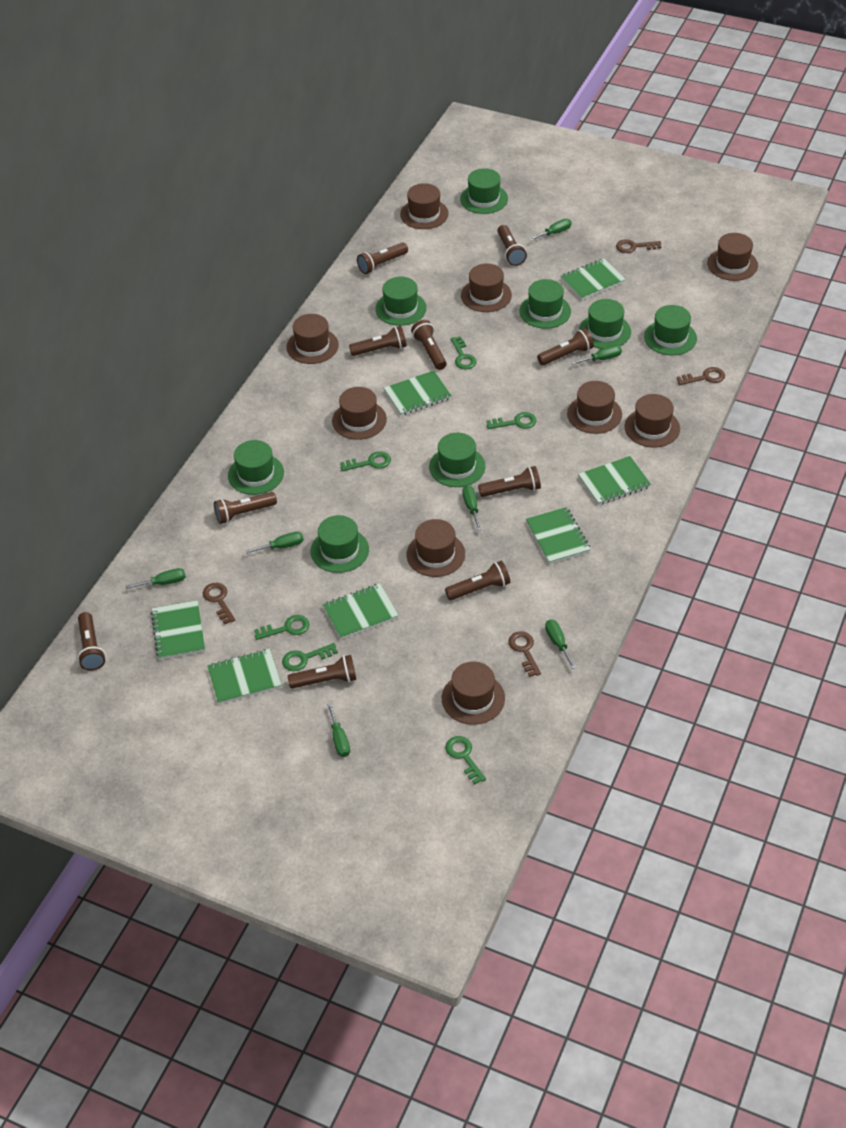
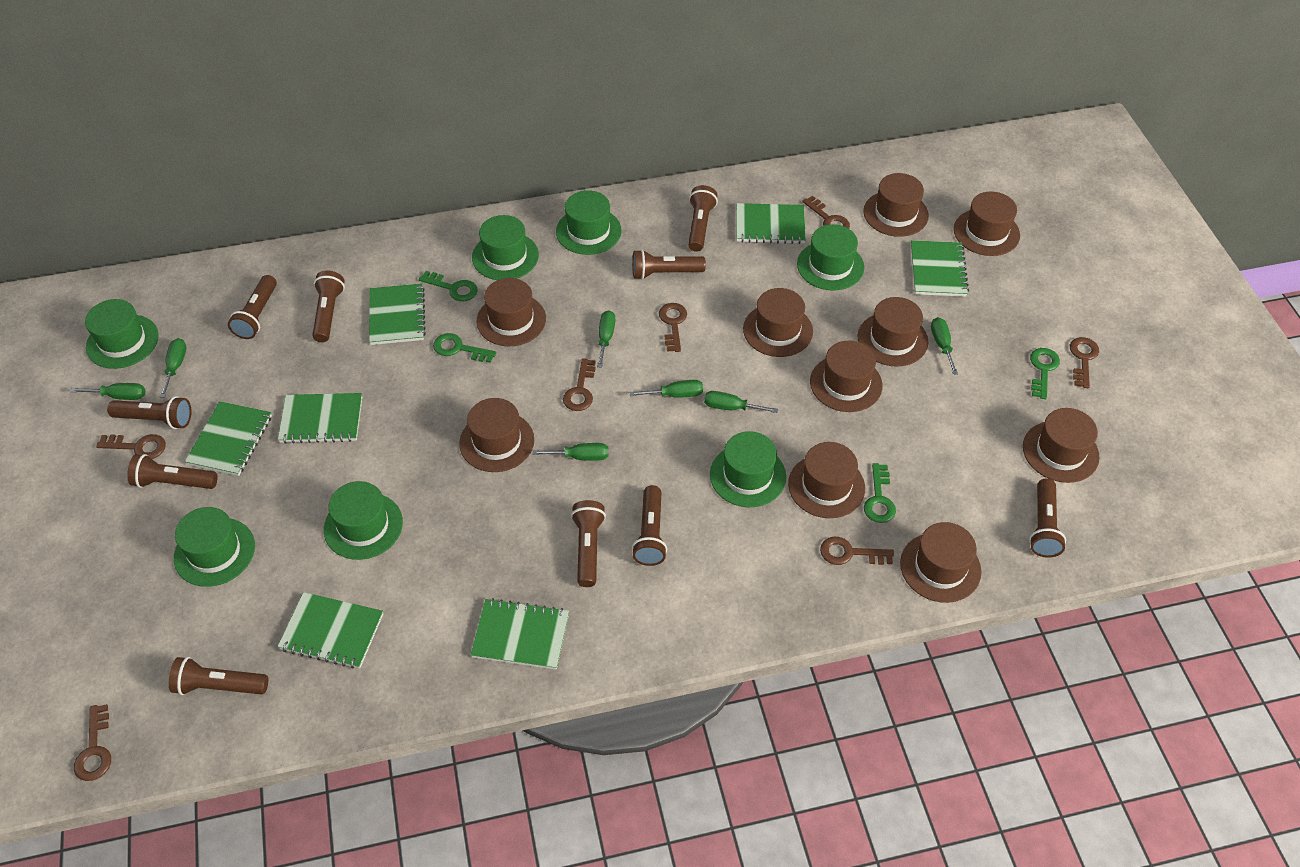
brown hat: [286,314,339,364] [332,387,387,440] [400,183,449,229] [407,519,465,577] [442,661,505,725] [461,264,512,312] [567,381,622,434] [624,394,680,447] [707,233,758,281] = 9 -> [459,398,534,472] [476,278,546,346] [743,288,813,357] [788,442,865,518] [810,341,883,412] [858,297,928,367] [863,173,929,237] [900,522,982,603] [954,192,1020,256] [1023,408,1100,483] = 10
brown key: [203,583,235,624] [508,631,541,677] [616,239,661,253] [676,367,725,385] = 4 -> [74,704,111,781] [96,434,166,459] [563,358,596,411] [659,303,687,352] [802,196,850,229] [820,537,894,565] [1070,337,1099,388] = 7
green hat: [228,440,284,495] [311,515,369,573] [375,277,427,326] [429,433,485,487] [460,168,508,214] [519,279,571,329] [579,299,631,349] [644,305,697,355] = 8 -> [85,299,159,369] [174,507,255,587] [324,481,403,560] [472,215,539,280] [556,190,622,255] [710,431,786,507] [797,224,864,290] = 7
green key: [254,615,310,640] [282,643,338,671] [340,451,391,471] [445,736,486,784] [451,336,477,370] [487,412,537,429] = 6 -> [419,271,478,301] [433,333,496,363] [864,463,896,523] [1030,348,1060,399] = 4

